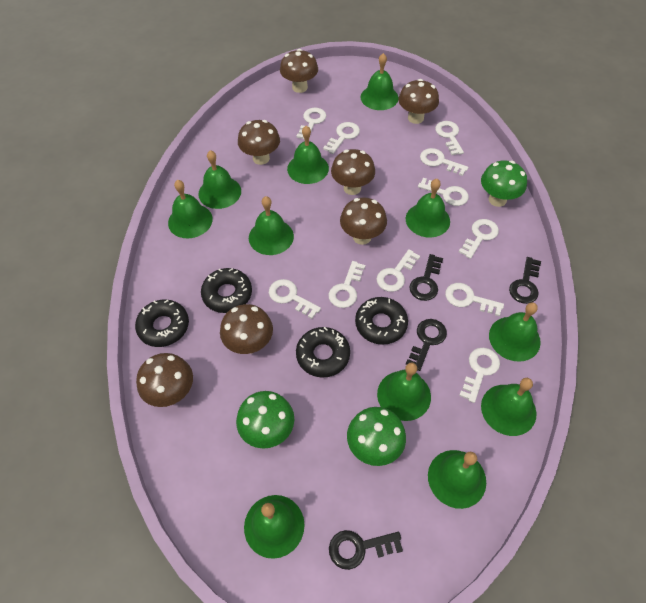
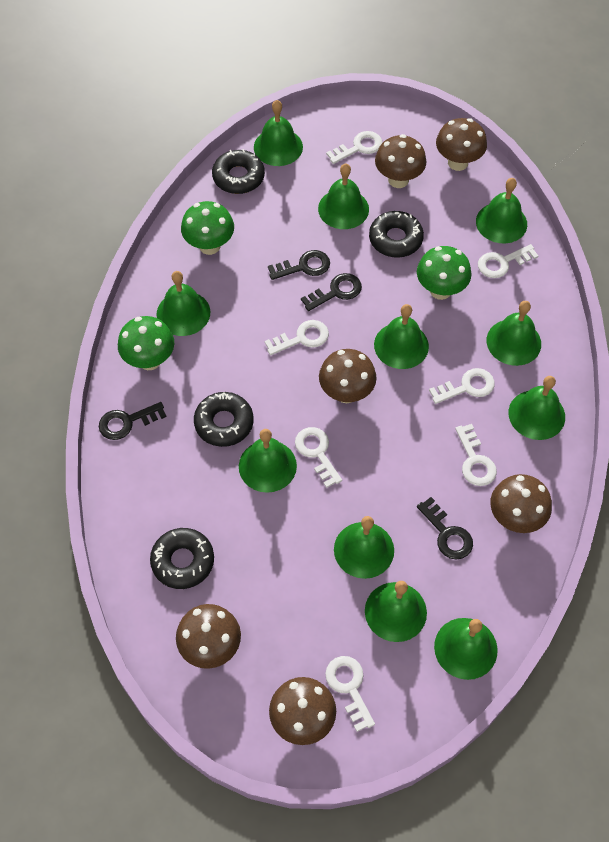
brown mushroom: [136,353,193,407] [220,304,273,354] [238,120,280,165] [280,49,318,93] [331,149,375,195] [340,197,387,245] [398,79,439,124] = 7 -> [176,604,241,669] [269,677,336,745] [319,349,377,403] [375,134,426,188] [436,118,487,171] [490,474,552,533] = 6
white key: [269,279,321,319] [296,108,326,140] [323,122,360,154] [329,261,365,308] [376,249,420,292] [418,178,469,206] [420,148,468,176] [435,121,464,155] [445,283,504,317] [459,219,499,259] [459,348,500,403] = 11 -> [265,320,329,355] [295,427,342,488] [325,656,375,732] [326,131,382,164] [429,368,495,404] [455,424,497,486] [478,244,538,278] = 7

